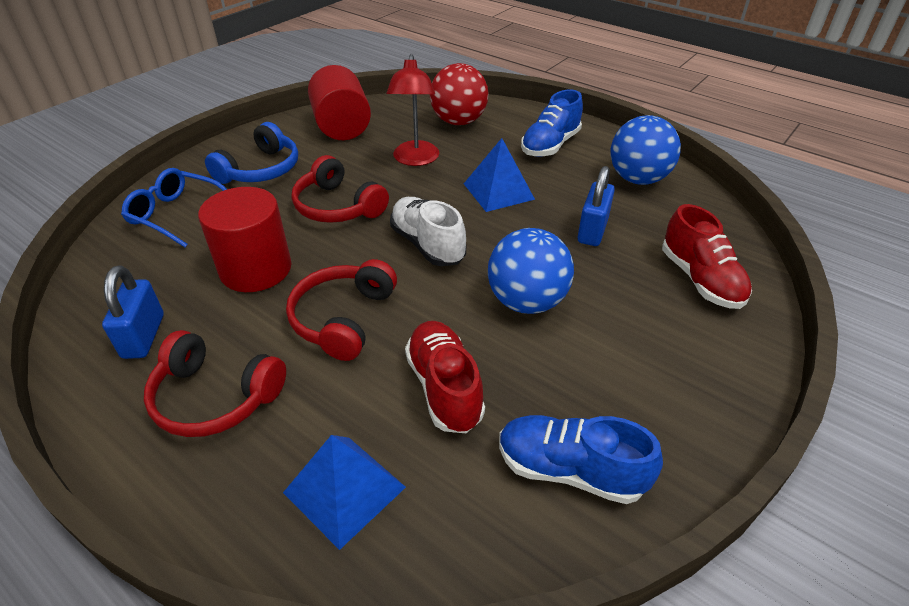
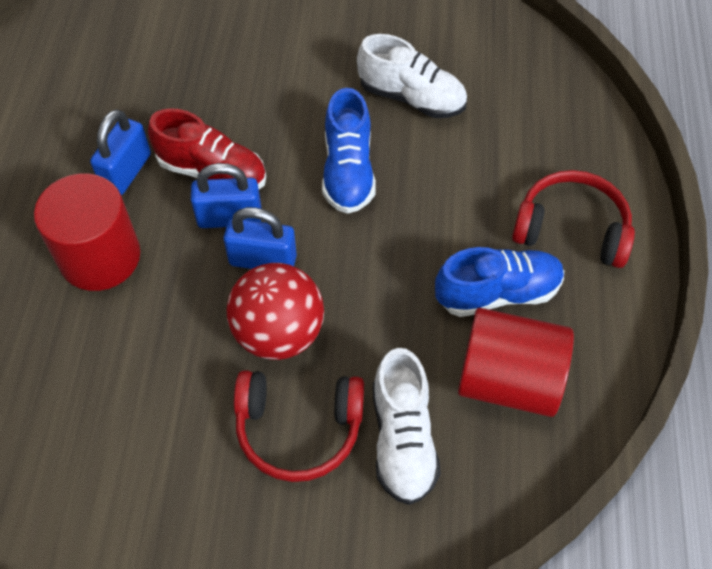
blue ball: [488,228,574,314] [610,115,681,185] = 2 -> none = 0
blue glasses: [121,168,227,247] = 1 -> none = 0
blue headphones: [205,122,298,184] = 1 -> none = 0
blue padlock: [102,266,164,359] [577,166,615,246] = 2 -> [90,109,151,195] [191,163,261,228] [223,207,297,269] = 3
blue pyramid: [283,435,406,550] [464,138,535,212] = 2 -> none = 0
red headphones: [144,330,286,437] [286,259,397,361] [292,155,389,223] = 3 -> [234,370,364,482] [512,170,635,268] = 2
red lamp: [387,54,439,166] = 1 -> none = 0
red shoe: [405,321,485,433] [662,204,752,309] = 2 -> [148,108,266,189] = 1
white shoe: [390,197,466,266] = 1 -> [357,34,467,118] [373,348,441,505] = 2

